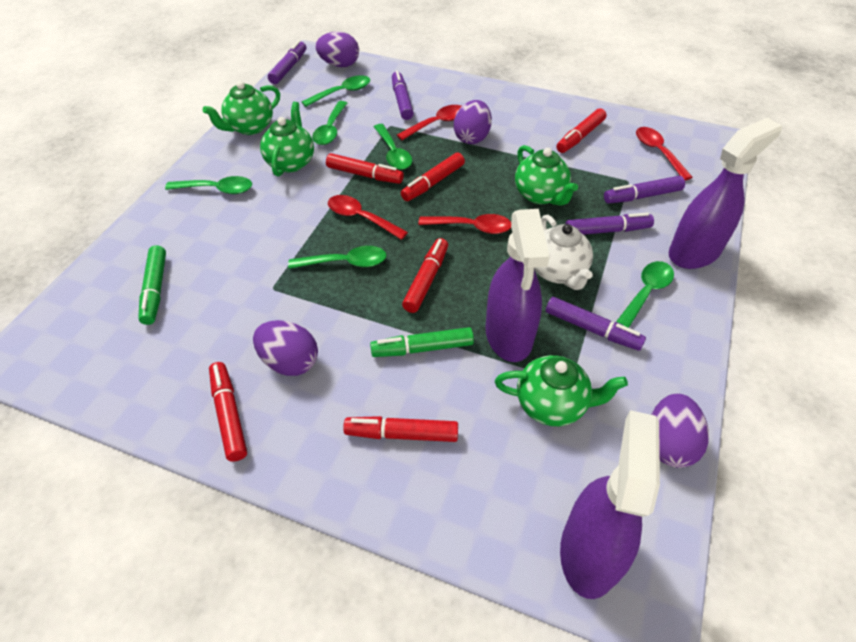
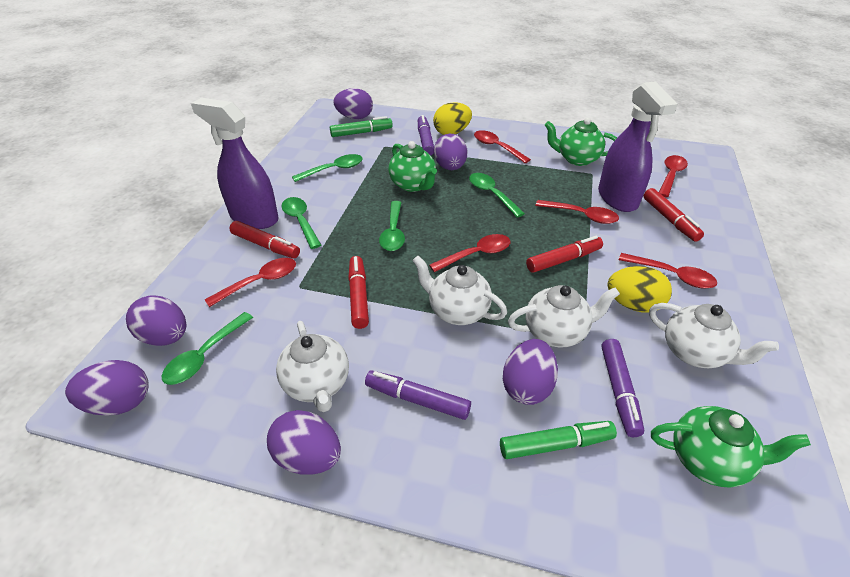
green spoon: [165,176,252,194] [288,246,387,269] [301,75,370,107] [312,101,347,145] [374,124,412,170] [616,261,674,328] = 6 -> [162,312,253,385] [282,197,321,249] [292,154,363,182] [379,201,405,251] [469,173,525,218] = 5
green teapot: [203,81,280,135] [260,102,314,177] [495,355,628,426] [515,145,578,206] = 4 -> [388,141,437,192] [545,117,617,166] [651,406,811,488] = 3
purple egg: [253,320,318,376] [316,32,359,67] [454,100,492,144] [651,393,709,468] = 4 -> [65,360,149,415] [126,295,187,346] [267,410,341,475] [333,88,373,119] [434,134,467,170] [503,339,558,405] = 6
purple marker: [268,40,306,84] [392,71,414,120] [546,297,646,351] [566,212,654,235] [604,176,685,204] = 5 -> [365,370,471,420] [418,115,434,156] [601,339,644,437] = 3
purple spray bottle: [485,209,550,362] [560,410,660,599] [669,118,782,269] = 3 -> [191,98,279,229] [598,81,678,212] = 2
red marker: [209,362,247,462] [326,153,404,184] [343,416,458,442] [401,153,465,201] [402,238,448,313] [556,108,607,153] = 6 -> [229,221,300,258] [348,256,369,329] [526,236,603,273] [643,188,704,242] = 4
red spoon: [328,195,408,240] [397,105,462,140] [418,214,511,234] [636,127,693,181] = 4 -> [204,258,296,307] [429,234,510,272] [474,130,531,163] [535,200,619,224] [619,253,717,289] [659,155,688,197] = 6
white teapot: [534,215,593,290] = 1 -> [276,321,349,412] [412,256,507,325] [508,285,620,348] [649,303,779,368] = 4
yellow egg: none = 0 -> [433,102,472,135] [608,266,672,313] = 2

